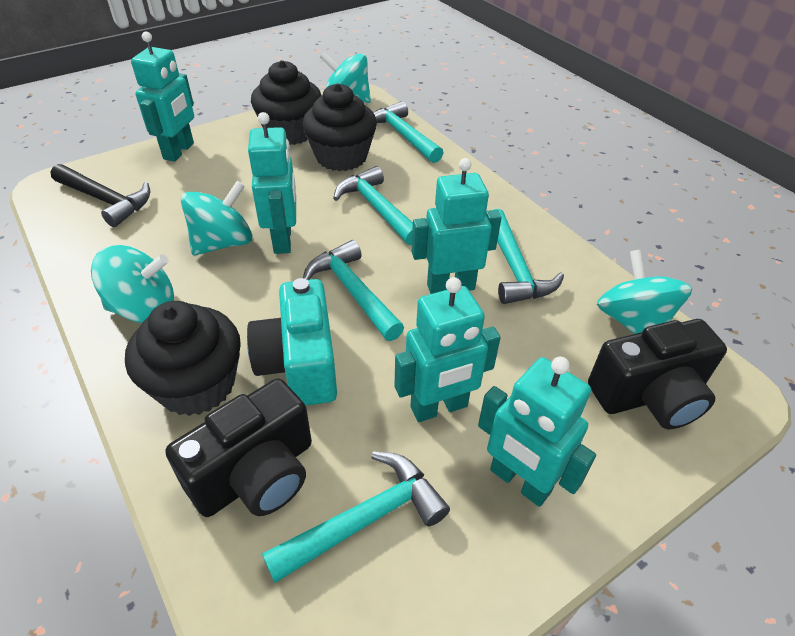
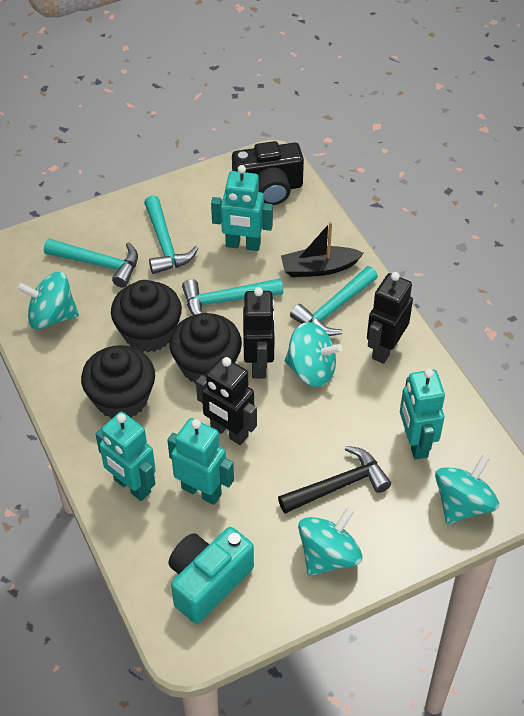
black boat: none = 0 -> [281,222,364,277] = 1
black camera: [165,378,312,517] [588,319,727,429] = 2 -> [232,141,304,205] = 1
black robot: none = 0 -> [196,357,257,445] [243,287,275,379] [367,272,413,364] = 3
turquoise hammer: [262,451,450,583] [303,240,404,341] [333,166,413,245] [373,101,443,163] [493,209,564,304] = 5 -> [44,239,138,288] [144,195,199,274] [182,278,283,315] [290,266,378,336] = 4
turquoise robot: [131,32,194,162] [248,112,296,254] [394,277,501,422] [412,158,502,294] [478,357,596,507] = 5 -> [95,412,156,501] [167,418,234,505] [211,165,273,251] [400,369,445,460] = 4

